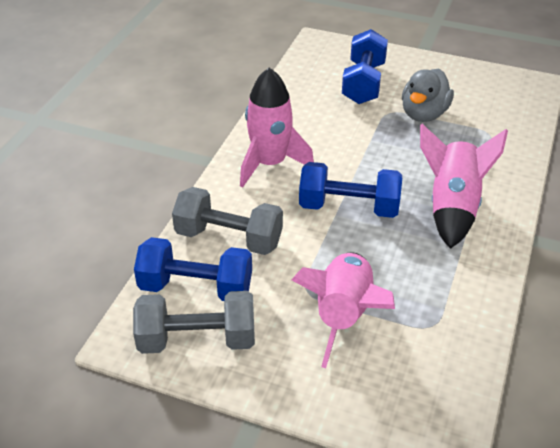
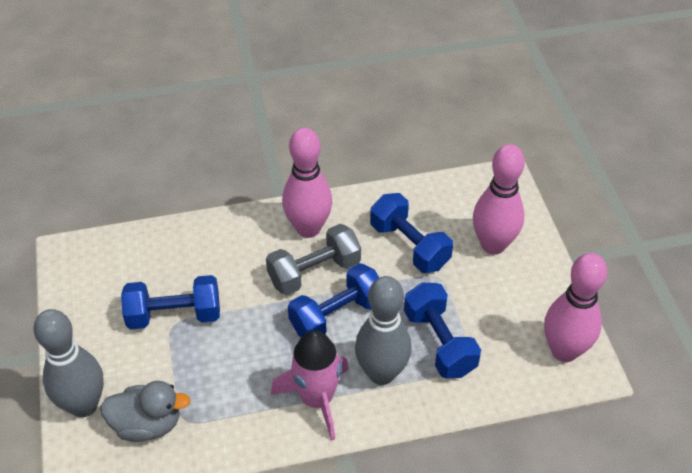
blue dumbbell: [134,237,252,301] [299,162,402,218] [342,29,388,104] = 3 -> [121,275,220,330] [288,263,379,338] [370,193,453,273] [404,283,481,378] = 4
grey bowling pin: none = 0 -> [34,309,104,417] [355,276,412,385] = 2
grey dumbbell: [133,291,255,354] [172,187,283,255] = 2 -> [266,224,361,295] = 1
pink bowling pin: none = 0 -> [282,127,332,238] [473,144,525,255] [544,253,607,362] = 3
pink rocket: [240,67,314,187] [291,252,395,368] [420,124,508,249] = 3 -> [270,330,349,441] = 1

